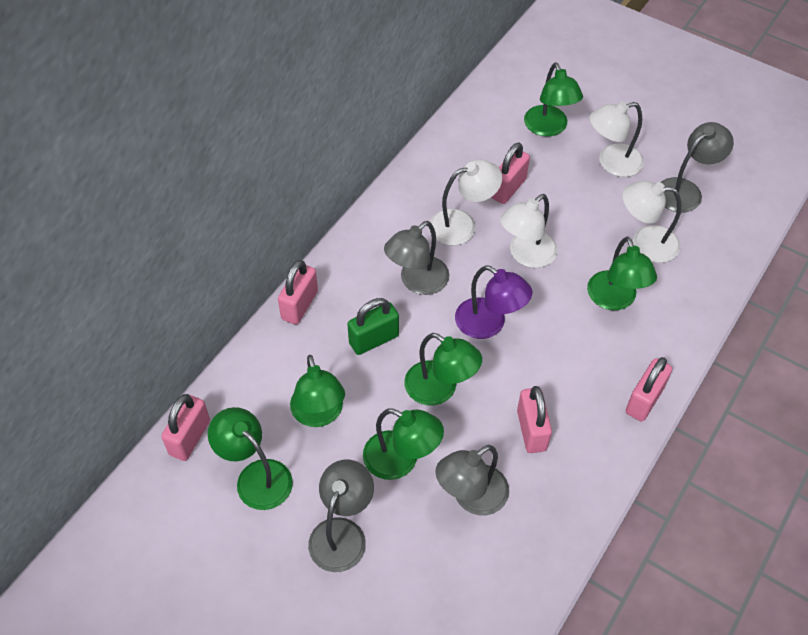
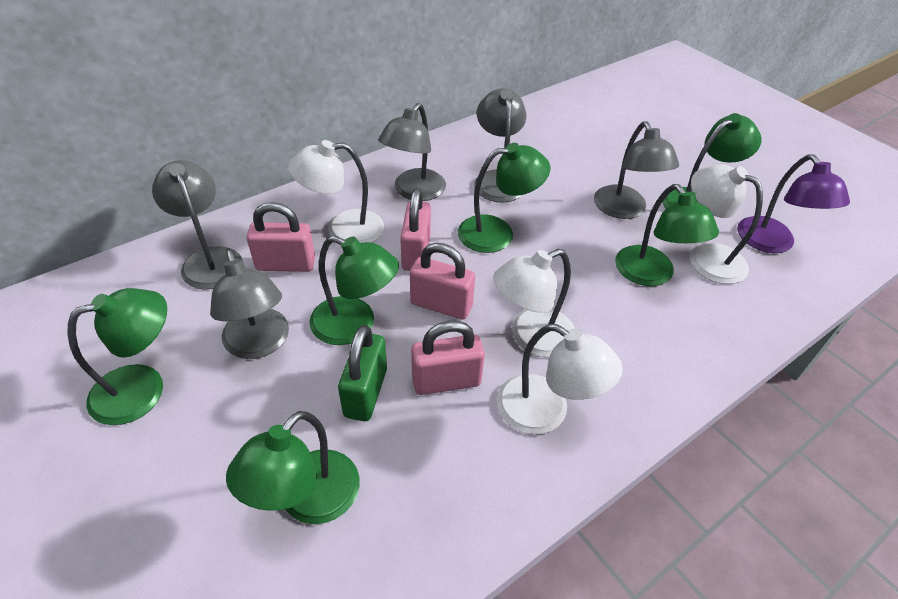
grey lamp: [308,460,374,572] [384,221,449,295] [436,445,509,515] [661,122,734,212] = 4 -> [152,160,243,290] [210,249,289,359] [378,103,446,201] [474,88,526,203] [594,121,679,219] = 5
pink padlock: [161,394,210,461] [278,260,318,325] [491,142,530,204] [517,386,552,453] [626,357,672,422] = 5 -> [246,202,315,272] [400,188,431,271] [410,243,475,320] [411,321,485,395] = 4

